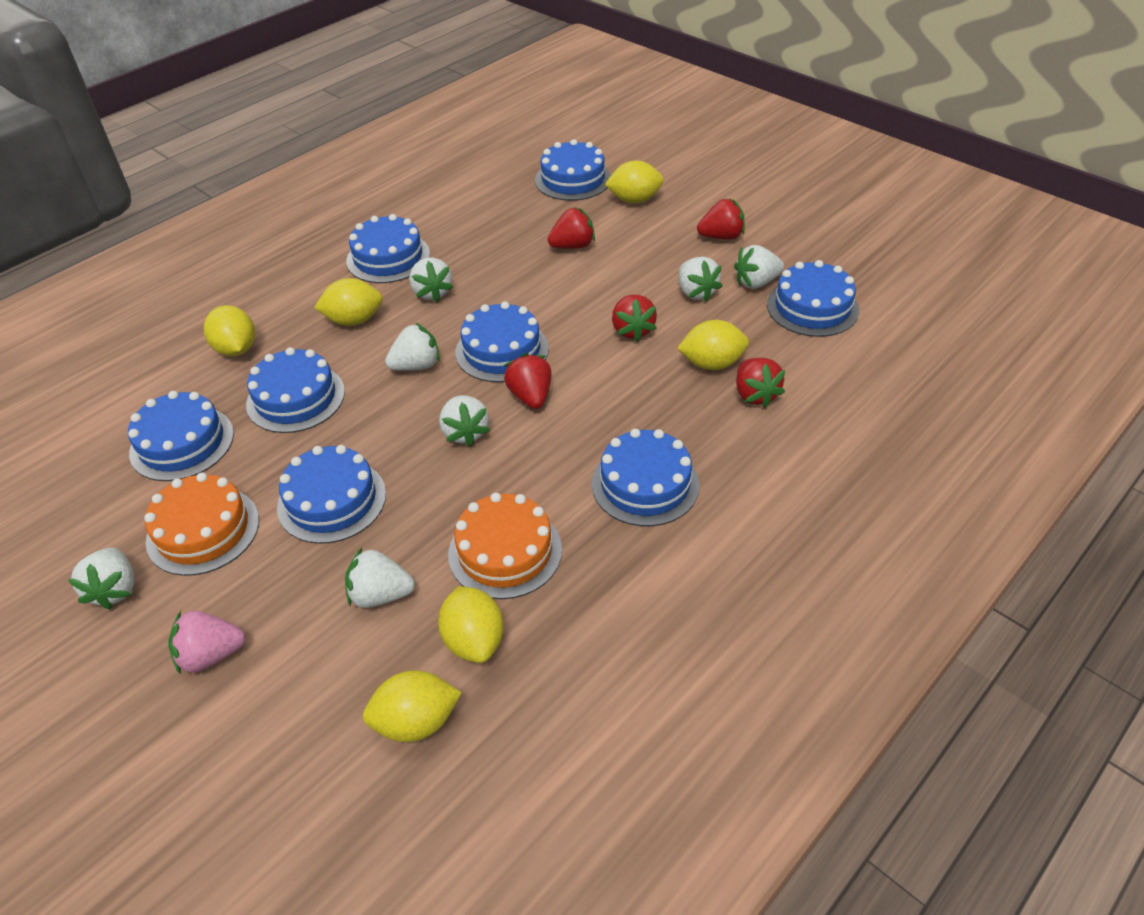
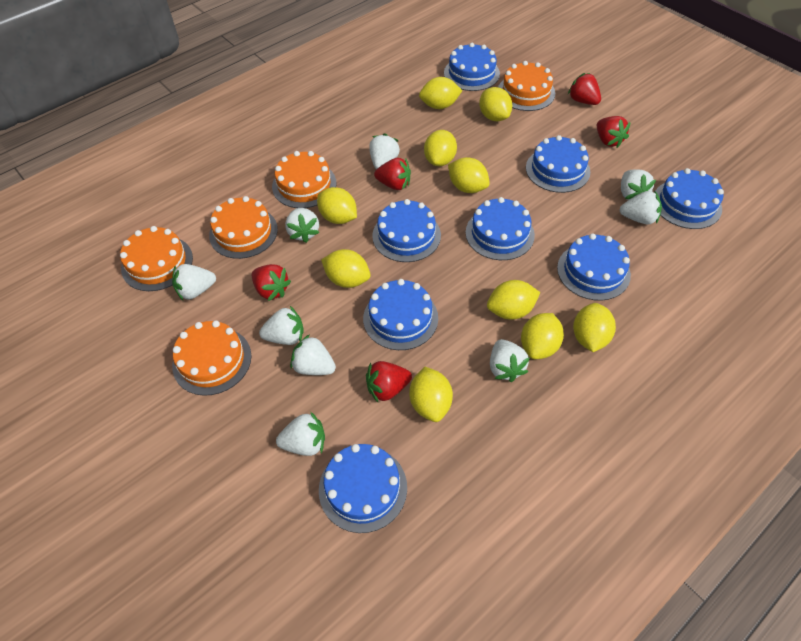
orange cake: [144,472,259,576] [448,493,562,599] = 2 -> [120,226,193,291] [172,320,251,396] [209,196,278,259] [272,151,336,208] [498,61,555,111] = 5
pink strawberry: [168,611,246,675] = 1 -> none = 0
white strawberry: [68,548,135,610] [345,548,415,608] [385,323,440,371] [409,257,454,302] [439,395,490,447] [679,257,722,302] [734,245,784,289] = 7 -> [172,264,216,300] [259,306,304,345] [276,411,325,456] [285,208,319,243] [290,334,336,375] [369,134,400,169] [490,339,530,382] [620,190,662,225] [621,170,656,200] = 9
yellow lemon: [204,305,255,356] [314,278,383,326] [363,670,462,742] [438,586,504,663] [605,161,664,203] [677,320,749,370] = 6 -> [317,187,357,224] [321,249,371,288] [409,366,453,422] [419,77,463,109] [424,130,457,166] [448,157,490,193] [479,87,512,121] [487,280,540,320] [521,313,564,359] [573,303,616,352] = 10

